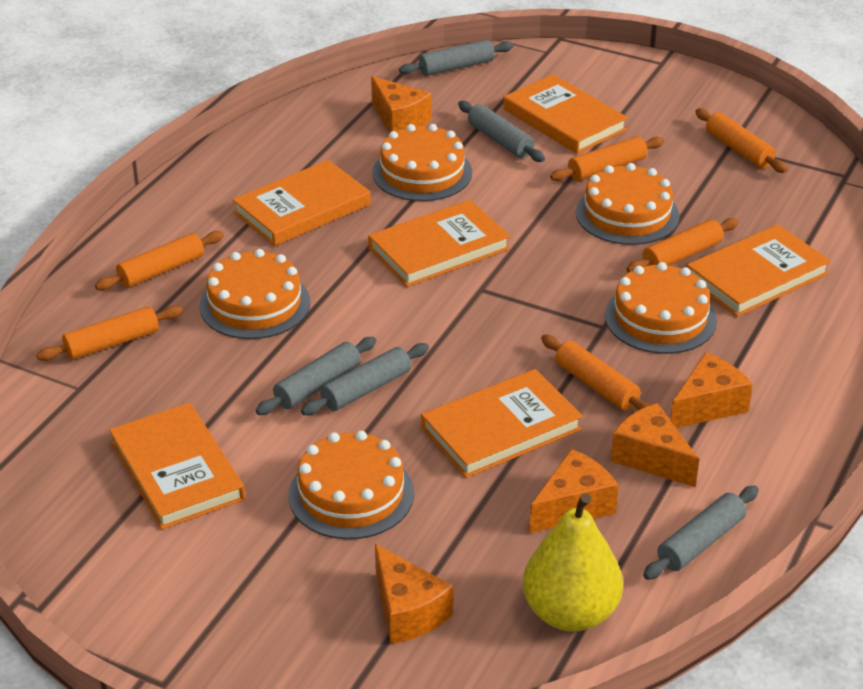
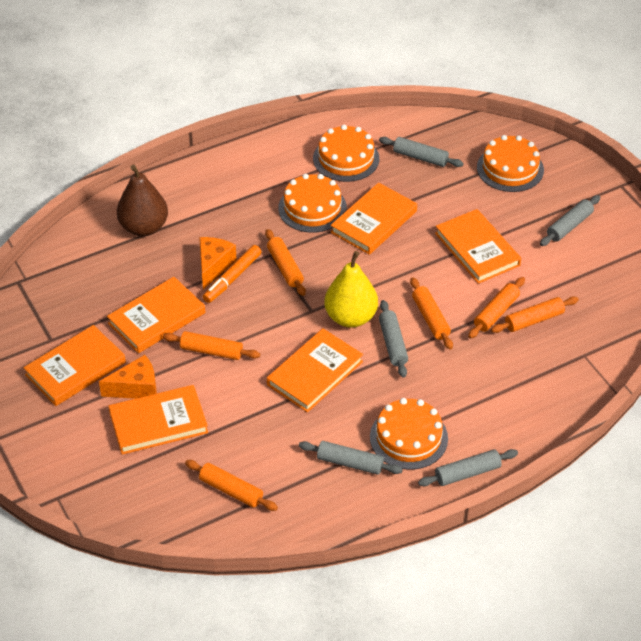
brown pear: none = 0 -> [117,165,168,236] = 1
orange cake: [199,249,310,339] [289,431,414,539] [372,124,472,201] [576,163,679,245] [605,262,717,354] = 5 -> [278,174,347,233] [313,125,379,182] [370,398,448,470] [477,135,544,192] = 4
orange cheese: [371,76,432,133] [375,544,453,644] [529,449,618,533] [611,403,699,488] [670,352,753,428] = 5 -> [99,355,157,399] [199,237,237,289] = 2
orange marker: none = 0 -> [203,245,261,303] = 1

